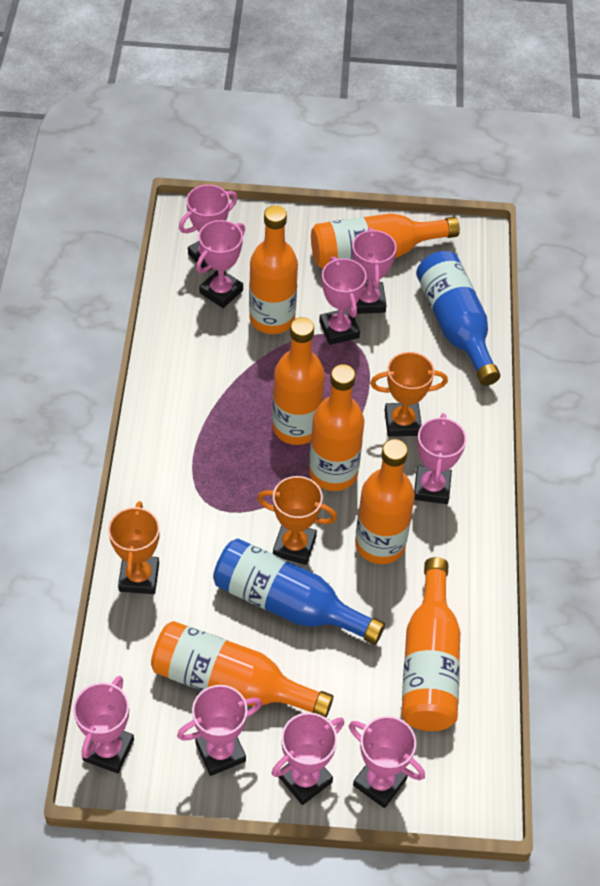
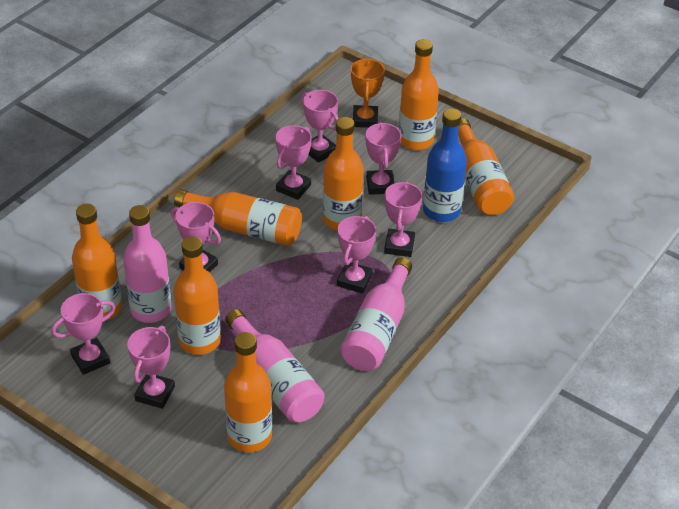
blue bottle: [213,538,385,645] [416,251,500,386] = 2 -> [423,108,467,222] = 1
orange trophy: [108,501,160,594] [257,476,337,565] [370,352,448,437] = 3 -> [351,58,385,128] = 1
pink bottle: none = 0 -> [123,205,171,323] [225,309,325,422] [340,257,412,371] = 3
pink trophy: [73,676,134,773] [177,685,262,776] [179,185,237,272] [196,220,245,308] [272,712,344,805] [319,256,367,345] [349,716,425,808] [352,228,397,314] [414,413,466,504] = 9 -> [51,293,116,375] [127,326,175,409] [171,202,221,272] [275,125,312,200] [301,90,339,163] [337,216,376,294] [366,122,401,195] [384,181,422,257] = 8

